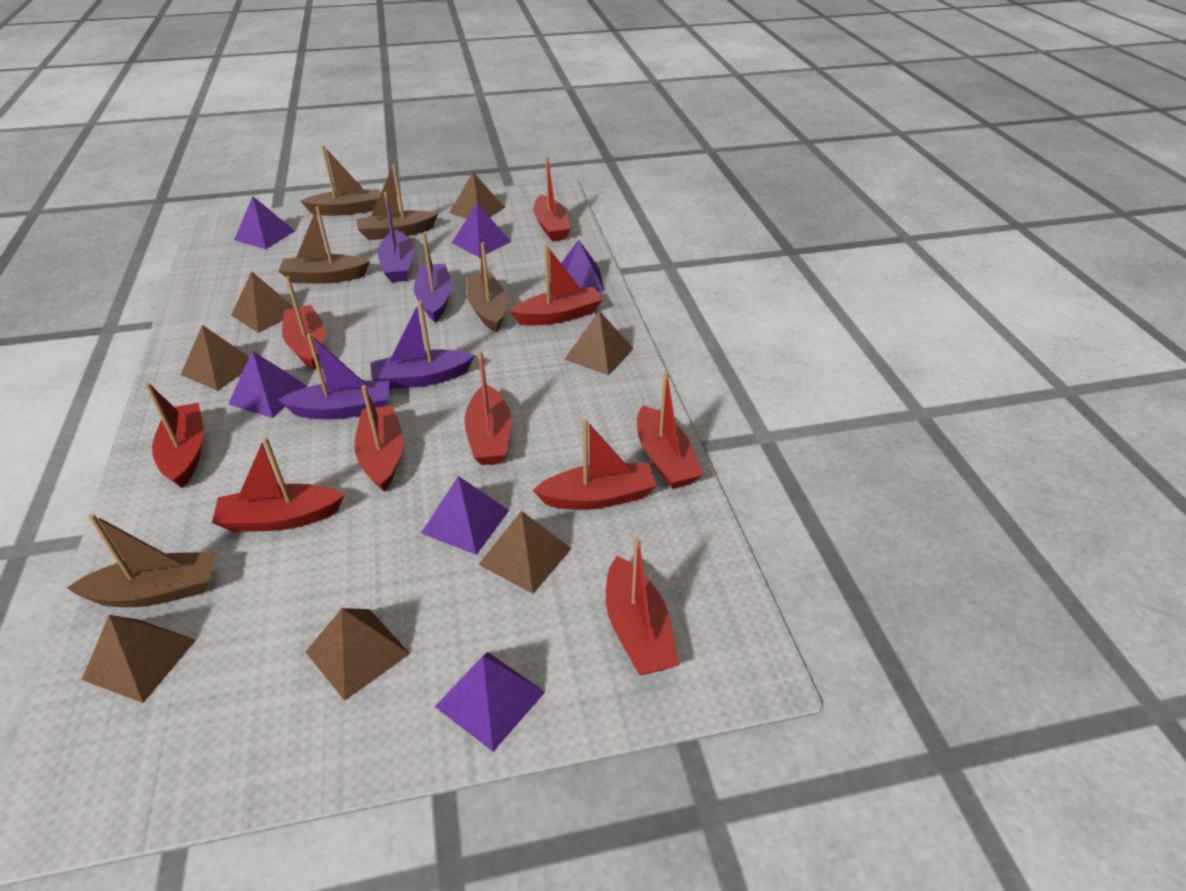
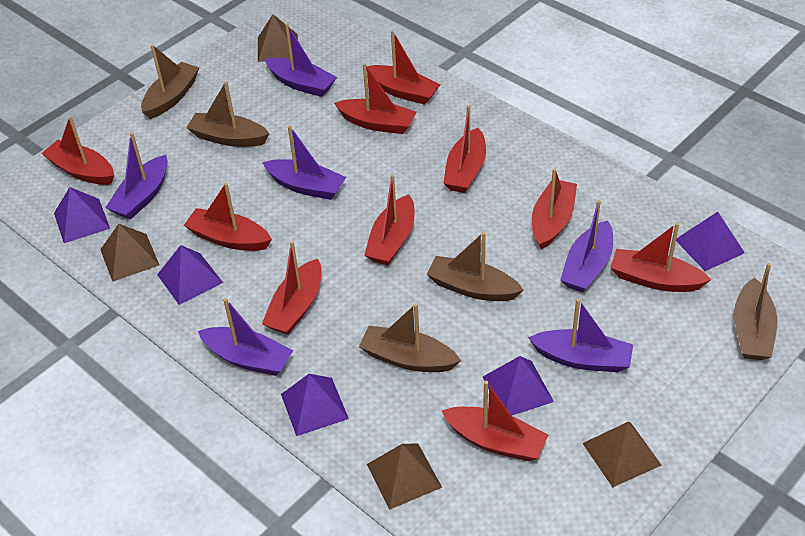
brown pyramid: [82,615,196,703] [181,325,249,391] [231,271,294,333] [306,608,410,701] [449,172,505,219] [478,511,572,594] [564,311,633,375] = 7 -> [100,224,159,282] [258,14,298,62] [367,443,442,510] [582,422,662,488] = 4
purple boat: [278,333,390,419] [370,301,475,389] [378,192,414,282] [414,233,452,322] = 4 -> [105,132,168,219] [198,298,293,376] [262,125,346,200] [265,23,337,97] [528,299,633,372] [560,200,613,292] = 6
purple pyramid: [228,351,307,418] [234,196,295,249] [421,476,509,555] [435,652,545,751] [452,203,511,257] [561,240,604,292] = 6 -> [54,187,110,243] [157,245,223,305] [281,374,349,436] [483,356,554,416] [676,212,745,271] = 5

